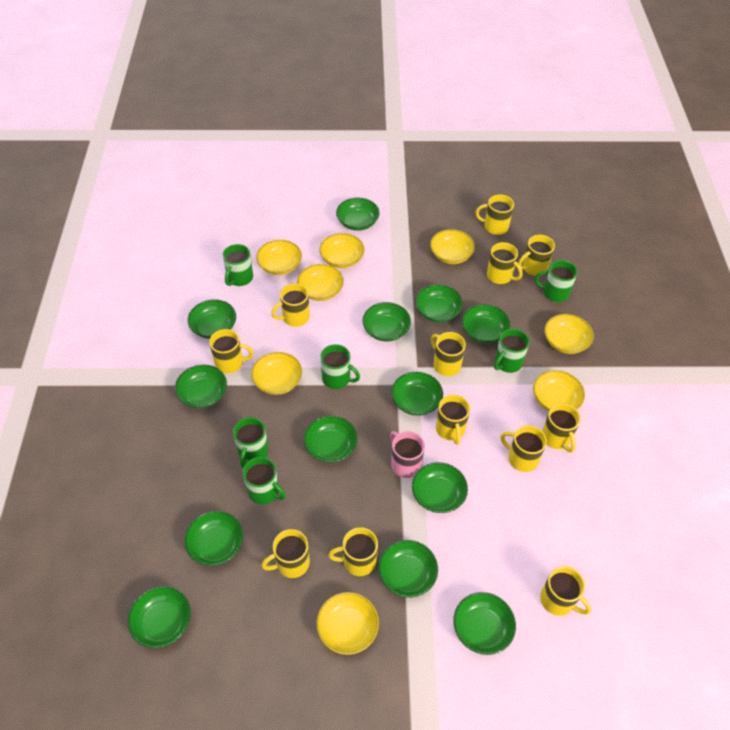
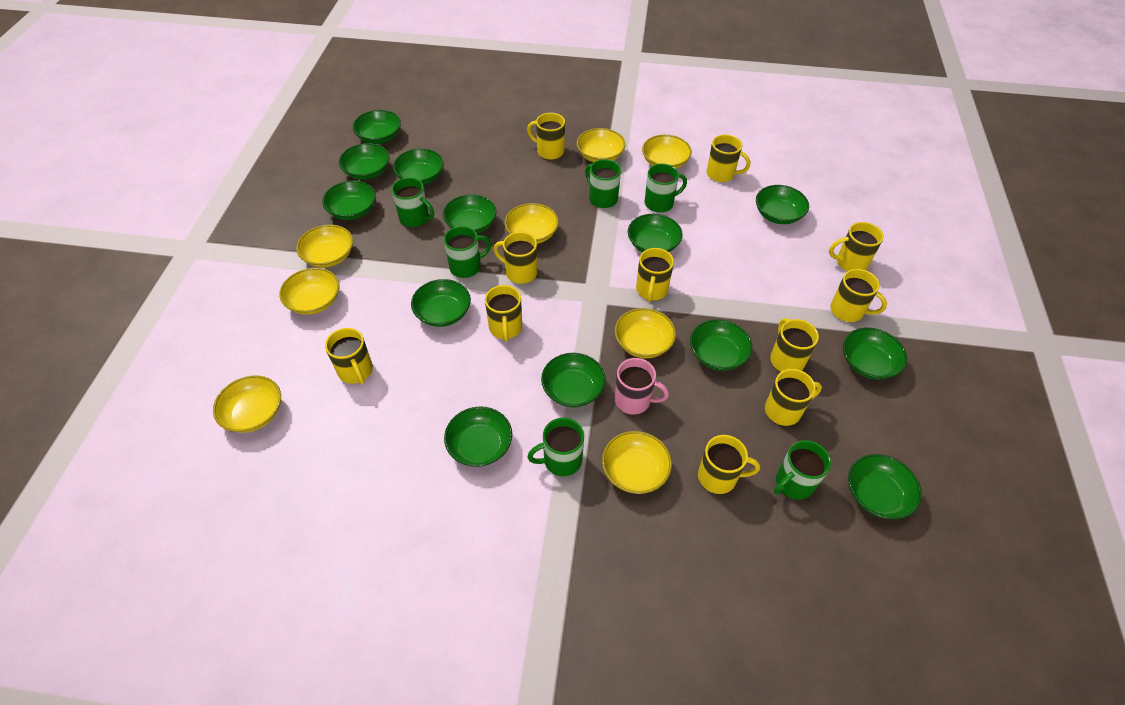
yellow mug: [209,329,254,373] [261,529,310,578] [271,283,310,327] [328,527,378,576] [431,332,466,376] [436,395,470,444] [476,194,514,235] [487,242,523,284] [501,426,547,472] [518,235,555,276] [540,566,591,616] [542,403,581,453] = 12 -> [325,328,373,384] [485,285,522,342] [494,232,537,284] [527,113,565,160] [636,248,674,302] [698,435,760,494] [707,134,750,182] [765,369,822,426] [770,318,819,372] [829,222,884,271] [830,269,887,322] = 11

